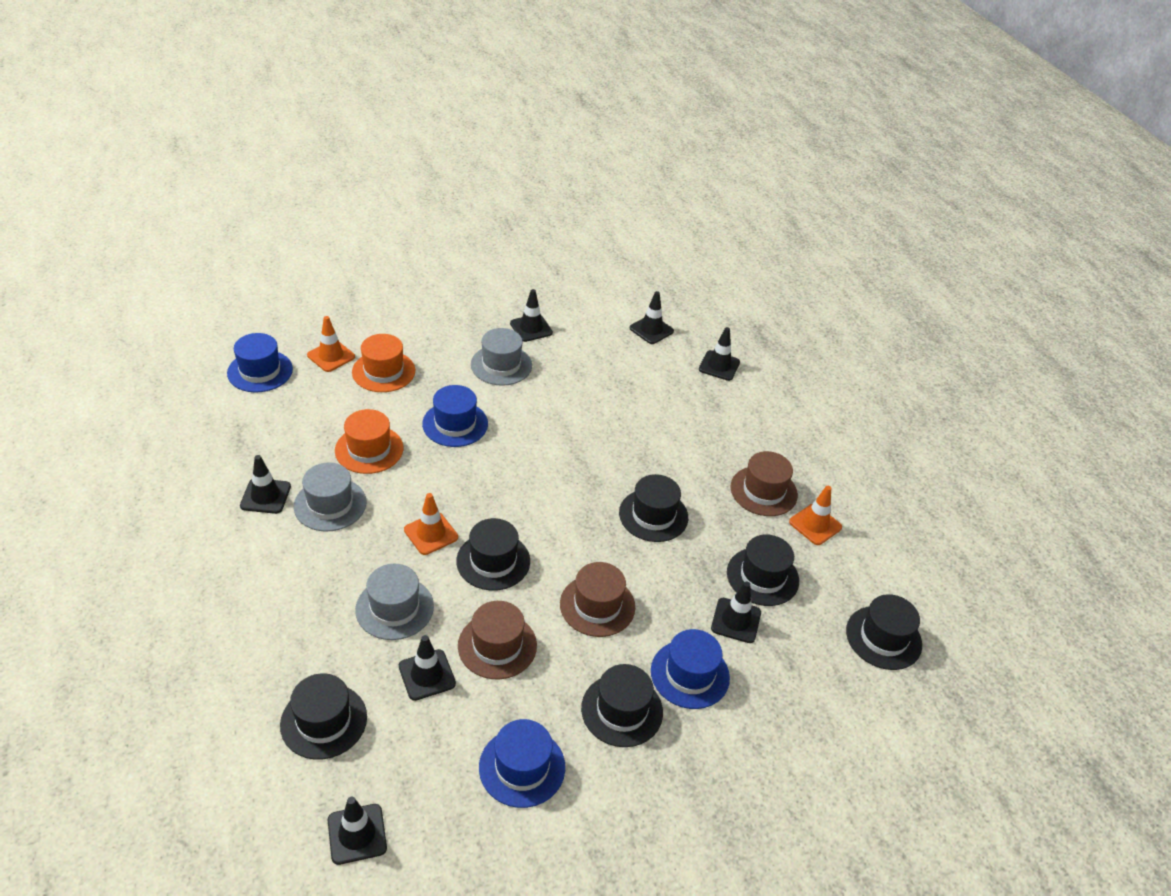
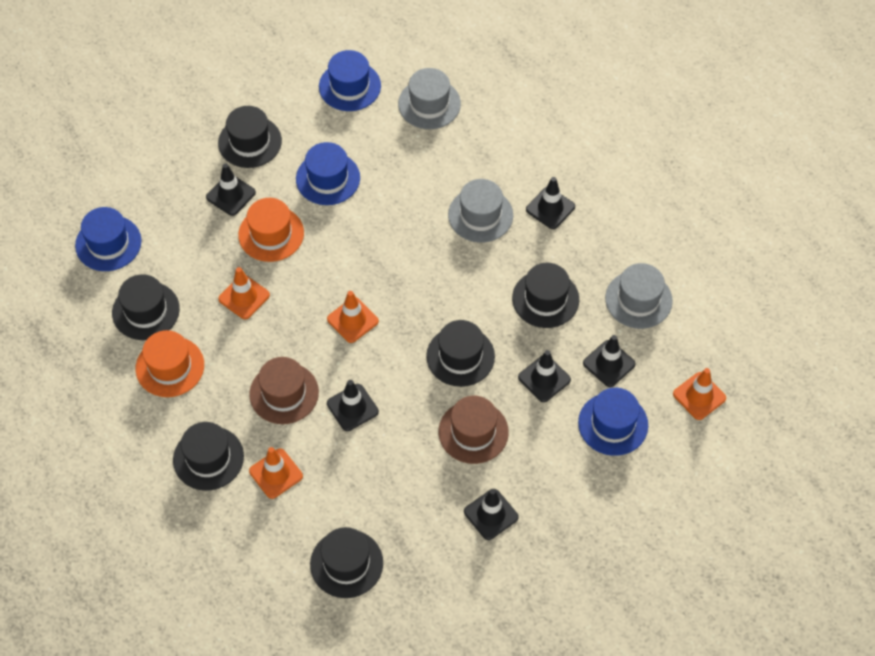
black traffic cone: [240,455,291,514] [328,797,387,865] [399,635,456,701] [510,289,553,342] [630,291,674,344] [699,327,740,381] [711,581,761,643] = 7 -> [206,163,256,216] [327,380,379,431] [464,489,519,540] [518,350,571,402] [526,177,575,229] [583,335,636,387] = 6
brown hat: [458,601,537,679] [560,562,635,637] [730,451,798,516] = 3 -> [249,357,319,424] [439,396,509,464] = 2
orange traffic cone: [307,316,355,372] [404,493,458,555] [789,486,842,545] = 3 -> [218,267,270,319] [249,447,303,499] [327,291,379,343] [673,368,726,420] = 4

